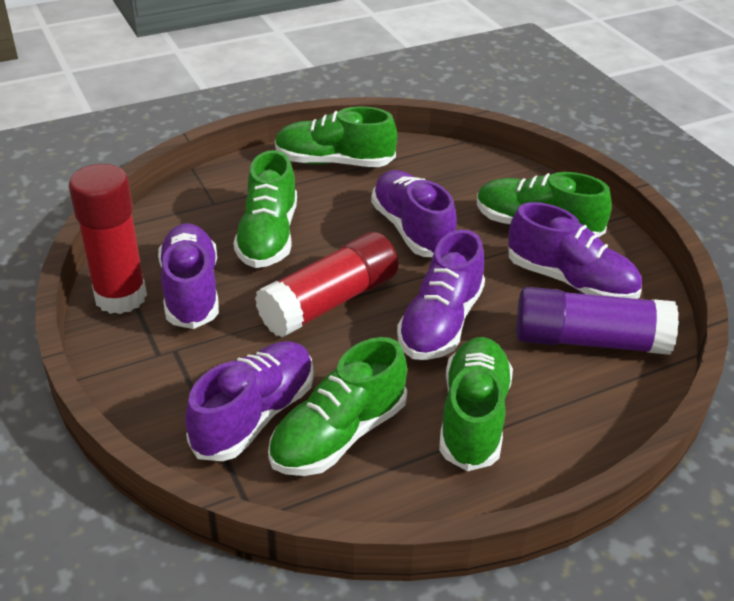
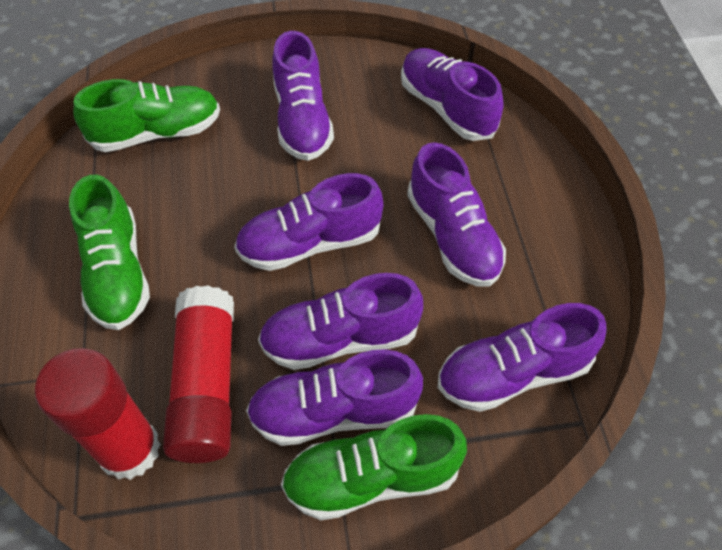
green shoe: [233,150,297,268] [268,337,407,476] [275,106,397,167] [439,337,513,471] [477,172,612,237] = 5 -> [69,175,150,330] [73,79,220,152] [281,414,467,520] = 3
purple glue stick: [516,287,679,355] = 1 -> none = 0
purple shoe: [158,223,219,329] [185,341,314,461] [371,170,457,257] [397,229,485,360] [508,202,642,299] = 5 -> [235,173,383,271] [246,349,423,446] [258,273,423,370] [272,31,334,161] [401,48,504,141] [407,142,506,287] [438,303,607,412] = 7

